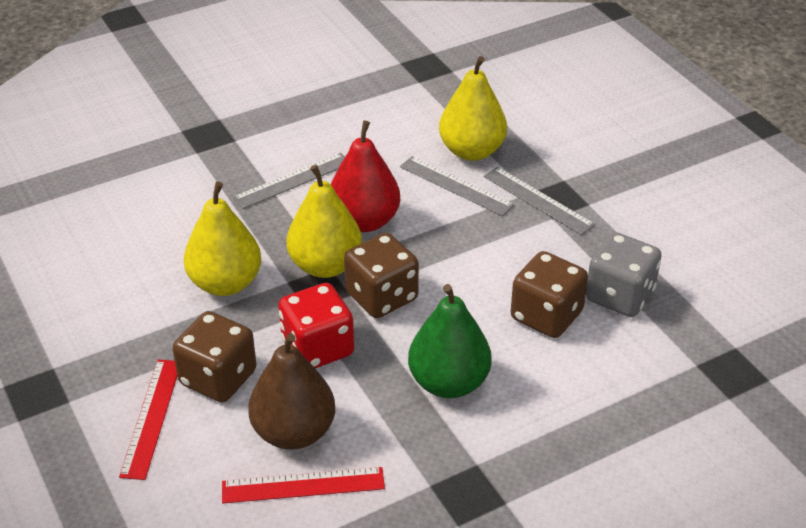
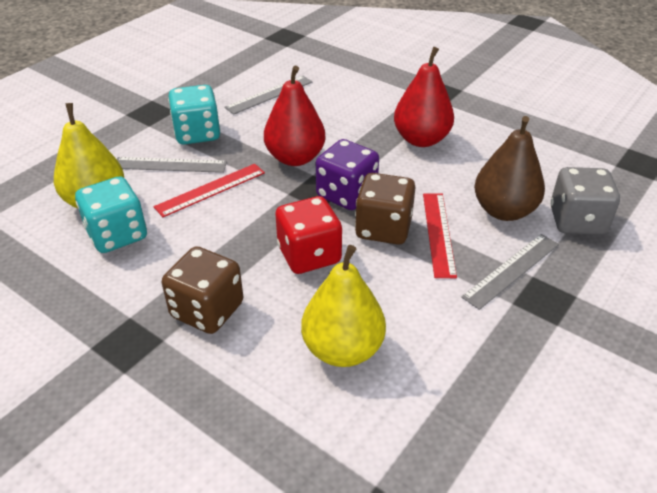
brown dice: [173,311,257,402] [344,233,419,318] [511,251,588,338] = 3 -> [162,246,243,334] [355,173,415,245] = 2
green pear: [408,284,492,398] = 1 -> none = 0
purple dice: none = 0 -> [316,139,379,210] = 1
red pear: [331,120,400,232] = 1 -> [264,65,326,166] [394,47,454,147] = 2
turquoise dice: none = 0 -> [75,177,147,253] [168,85,220,145] = 2
yellow pear: [184,182,261,296] [286,165,362,278] [439,56,507,161] = 3 -> [54,103,124,208] [301,245,386,367] = 2

